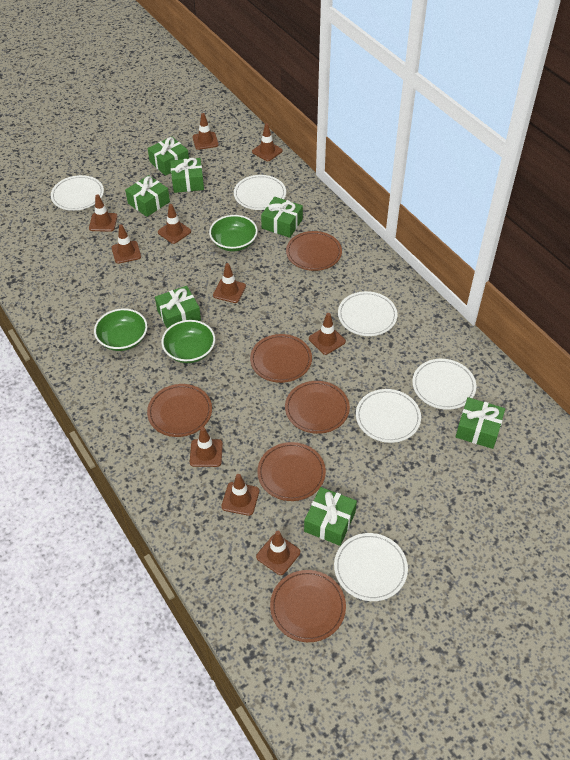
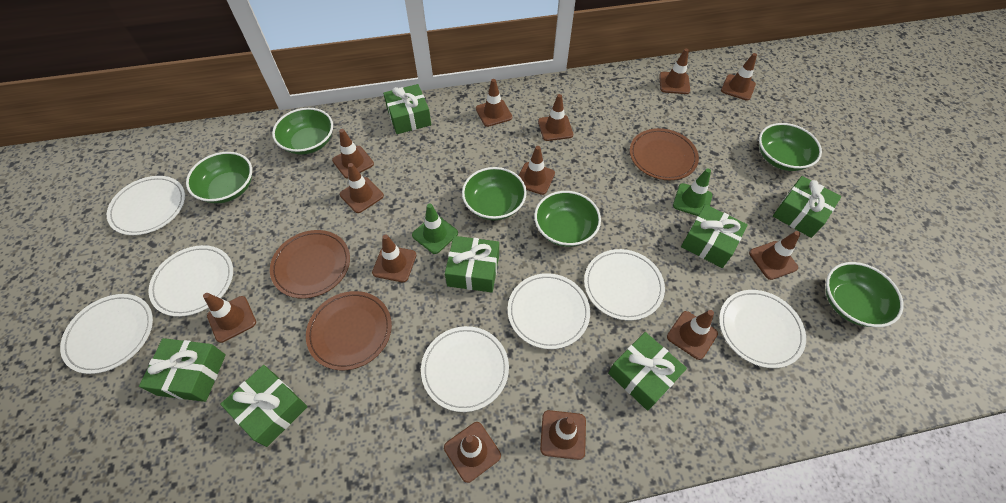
brown plate: [147,384,212,437] [250,334,312,383] [257,442,326,501] [270,570,346,642] [285,381,350,434] [286,231,342,271] = 6 -> [270,230,350,298] [306,291,392,370] [630,128,699,180] = 3
brown traffic cone: [89,194,118,232] [112,224,141,264] [158,204,191,244] [190,427,223,467] [193,113,219,150] [213,263,246,303] [221,474,259,516] [252,123,283,161] [256,531,300,575] [309,313,346,355] = 10 -> [203,293,256,343] [332,129,374,179] [340,163,384,213] [372,234,416,282] [444,422,501,483] [476,79,512,127] [518,146,555,195] [538,94,573,141] [540,410,586,460] [659,49,690,94] [667,310,718,360] [721,53,757,101] [749,231,800,280] = 13
green bowl: [94,308,147,351] [162,320,215,363] [209,215,258,251] = 3 -> [186,152,252,203] [272,108,333,155] [462,167,527,220] [534,191,601,247] [759,123,822,171] [826,262,904,327] = 6
green traffic cone: none = 0 -> [412,204,458,254] [673,169,712,216] = 2
white plate: [51,175,104,211] [234,175,286,210] [334,533,408,601] [338,291,397,336] [356,389,421,443] [412,359,476,410] = 6 -> [60,294,153,374] [107,176,185,235] [148,245,233,317] [421,326,509,412] [508,273,590,349] [584,249,665,321] [719,290,806,368] = 7

